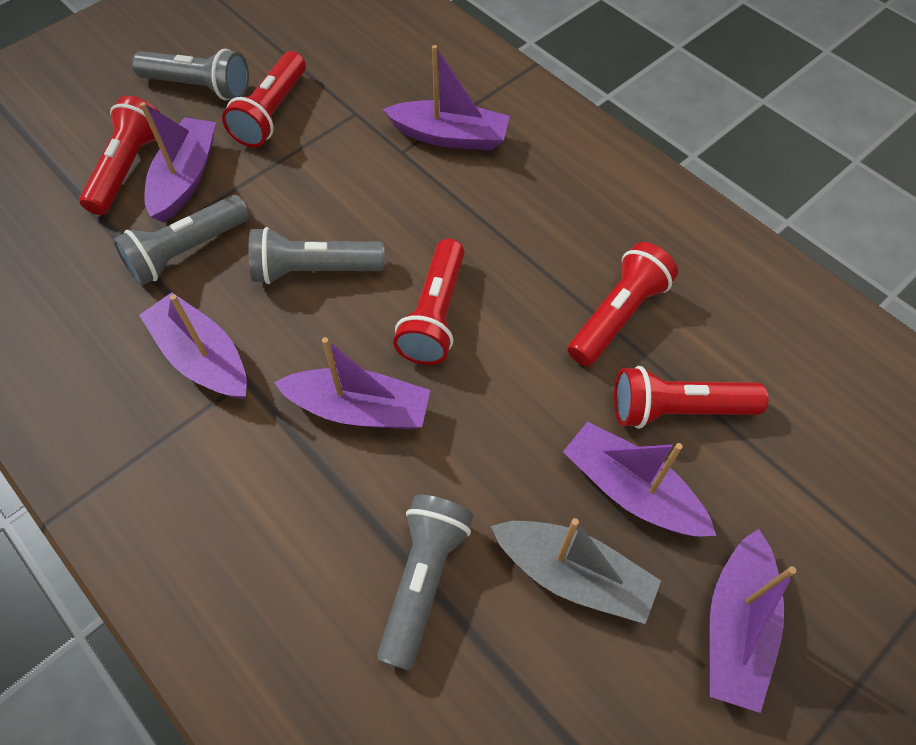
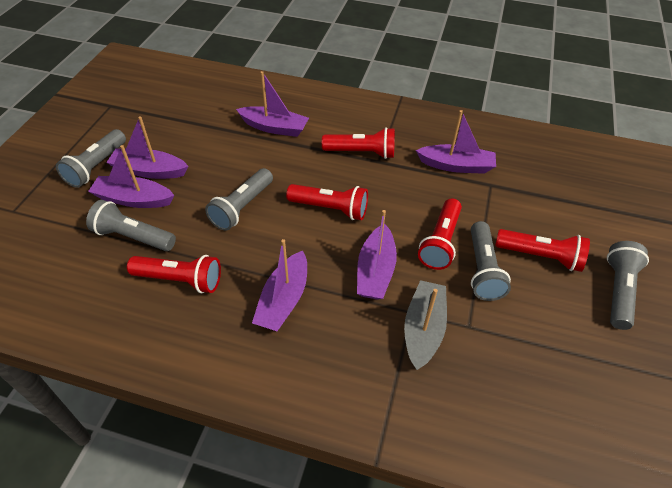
grey flashlight: [113,195,249,286] [132,49,249,101] [249,227,384,284] [377,495,473,671] = 4 -> [56,129,126,188] [86,200,176,251] [205,168,273,231] [471,221,511,301] [607,241,649,330] = 5

